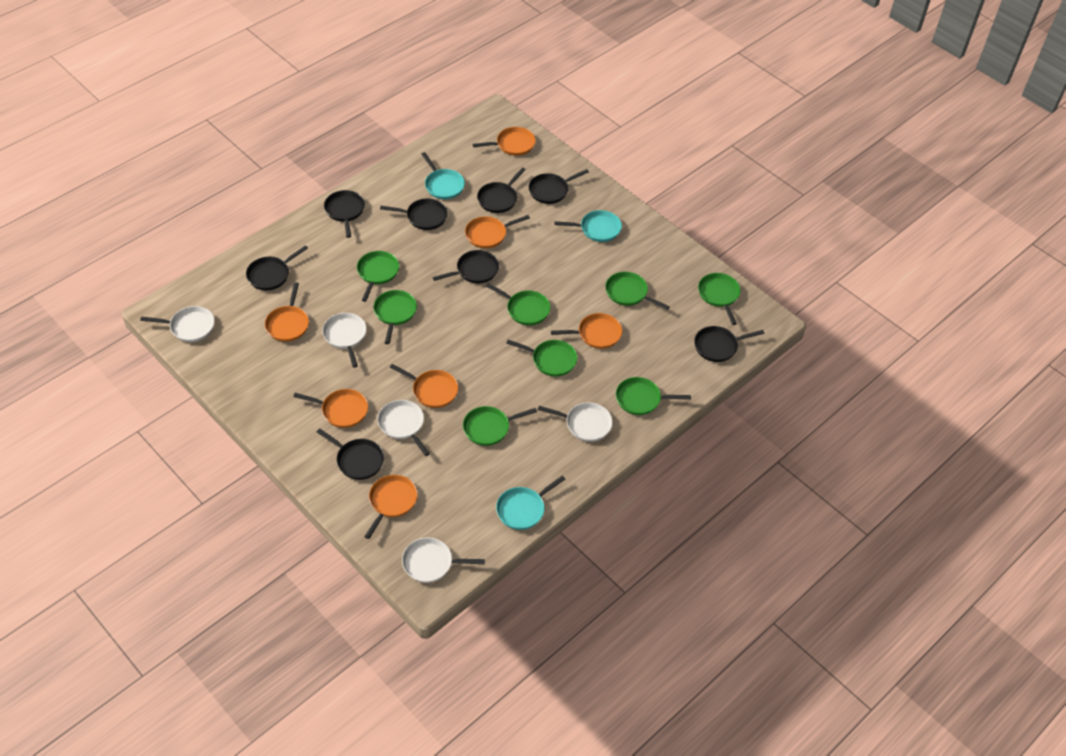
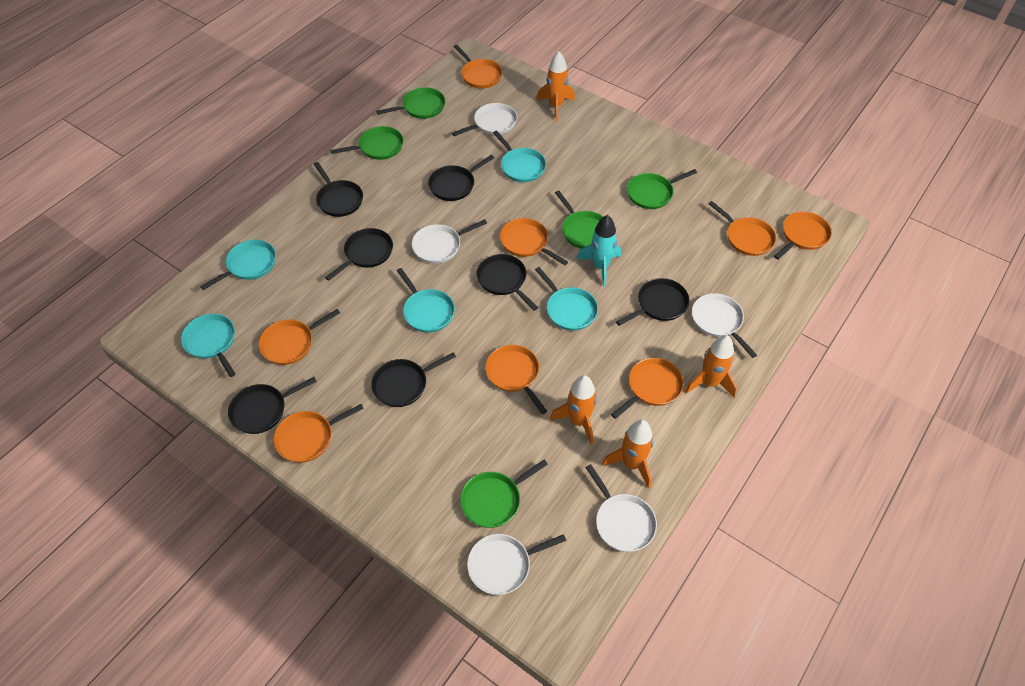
black pan: [246,245,308,290] [317,428,384,480] [324,190,365,238] [380,198,448,230] [433,250,499,283] [477,167,526,213] [529,169,589,204] [694,326,764,362] = 8 -> [228,377,317,434] [314,162,363,217] [325,228,393,281] [371,352,456,407] [428,155,494,201] [477,254,538,311] [616,278,689,326] = 7
green pan: [357,251,399,302] [373,290,417,344] [463,406,537,446] [486,283,551,325] [506,340,577,377] [605,272,670,310] [616,377,691,415] [698,273,741,325] = 8 -> [330,126,403,160] [376,88,445,119] [460,460,548,528] [555,191,603,249] [627,169,697,209] = 5
orange pan: [265,282,309,342] [293,389,368,428] [364,475,418,539] [390,364,458,408] [465,215,530,249] [473,127,536,156] [551,313,622,349] = 7 -> [259,309,340,365] [274,404,364,463] [454,45,502,89] [485,345,547,414] [500,218,568,265] [611,358,684,419] [709,201,776,256] [774,211,832,260] = 8
orange rocket: none = 0 -> [536,51,575,121] [550,375,597,445] [602,420,653,488] [685,335,737,398] = 4
turquoise pan: [422,152,465,199] [496,476,565,530] [554,210,622,242] = 3 -> [181,314,235,377] [200,240,276,290] [397,268,455,333] [493,131,546,182] [535,267,598,331] = 5
turquoise rocket: none = 0 -> [577,215,621,287] = 1

